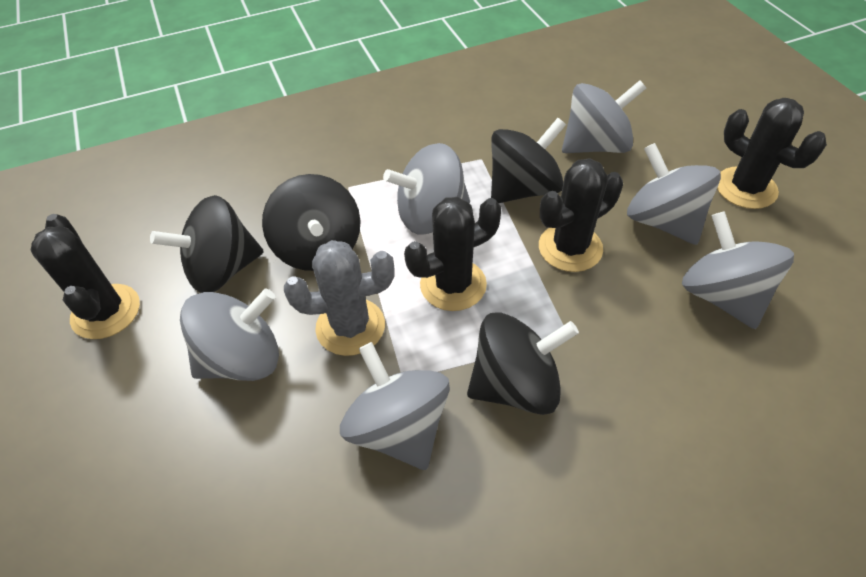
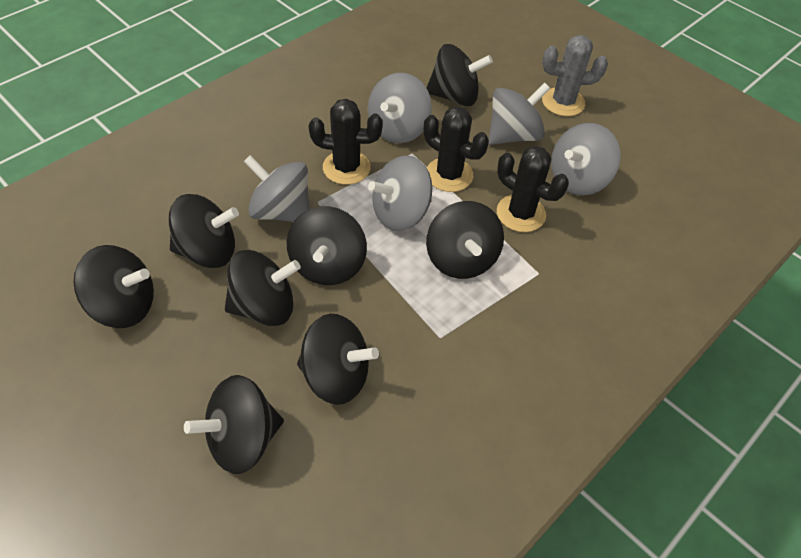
black cactus: [31,214,140,339] [404,197,502,311] [539,158,623,272] [717,98,827,209] = 4 -> [309,99,383,185] [424,106,489,192] [497,146,569,232] = 3
black spinning top: [150,195,264,293] [262,174,360,271] [467,312,579,415] [491,118,566,203] = 4 -> [74,245,154,328] [169,194,239,268] [184,375,284,474] [225,250,301,326] [287,206,367,285] [297,314,379,405] [426,44,493,106] [426,201,504,279] = 8
grey spinning top: [180,289,279,381] [340,342,450,470] [383,143,470,234] [562,80,646,153] [627,143,721,245] [682,211,794,329] = 6 -> [244,155,310,222] [368,73,432,143] [368,155,432,231] [489,83,550,145] [551,123,621,196] = 5

